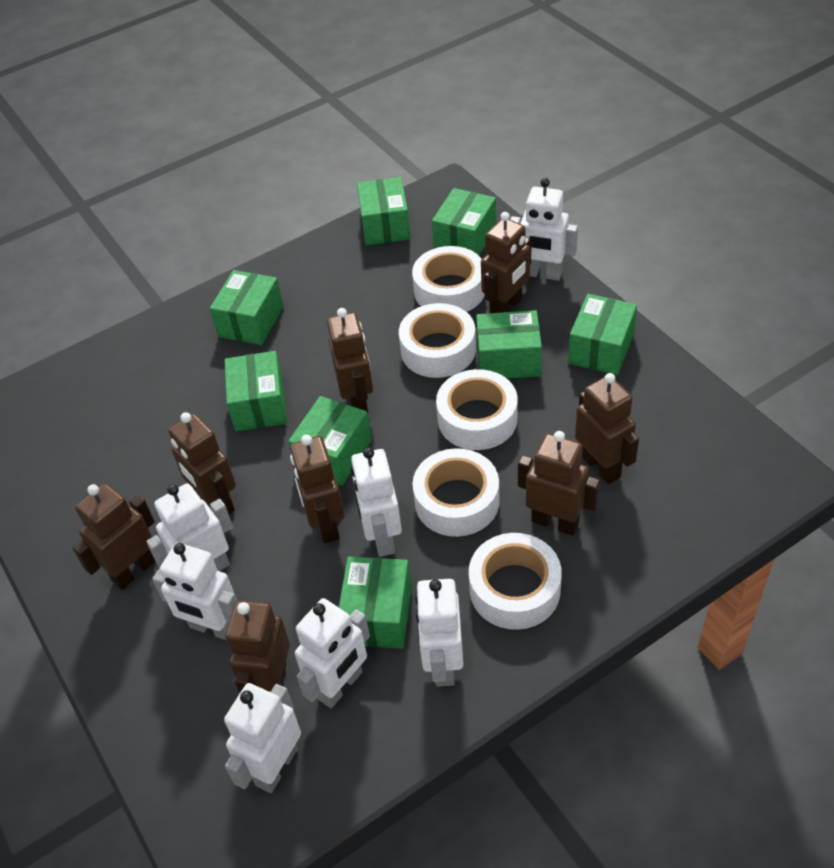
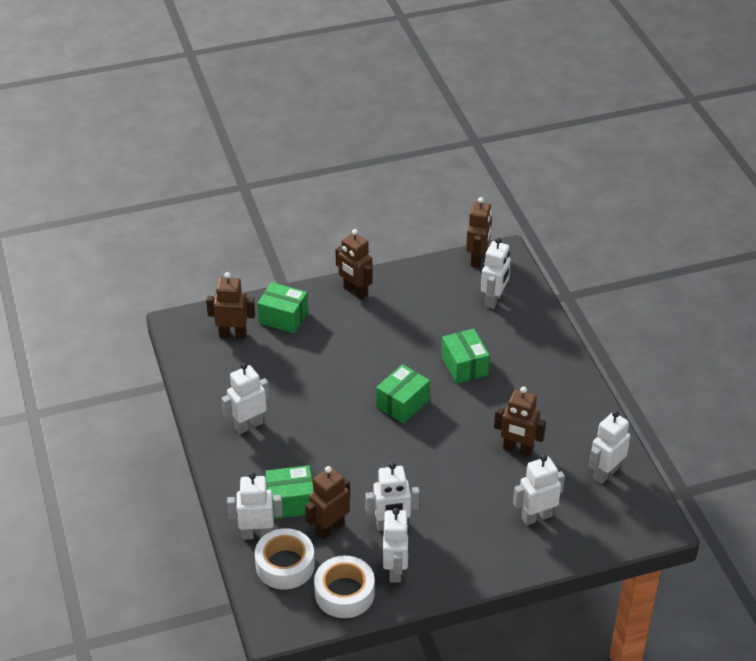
brown robot: [73,483,156,590] [168,412,236,514] [225,600,290,693] [290,435,344,544] [327,308,373,413] [481,212,532,313] [518,431,600,536] [575,373,639,484] = 8 -> [206,272,255,339] [305,466,350,540] [335,229,373,299] [466,197,492,268] [494,387,546,457] = 5
green box: [210,270,284,345] [225,351,287,432] [288,396,372,486] [339,557,412,649] [357,177,410,245] [432,188,496,255] [476,310,542,379] [568,294,637,375] = 8 -> [257,282,308,333] [265,465,314,519] [376,364,430,424] [441,329,490,384] = 4
white tape: [399,303,476,378] [412,246,485,312] [413,448,500,537] [436,369,518,450] [469,533,562,630] = 5 -> [255,528,315,589] [314,556,375,618] = 2

